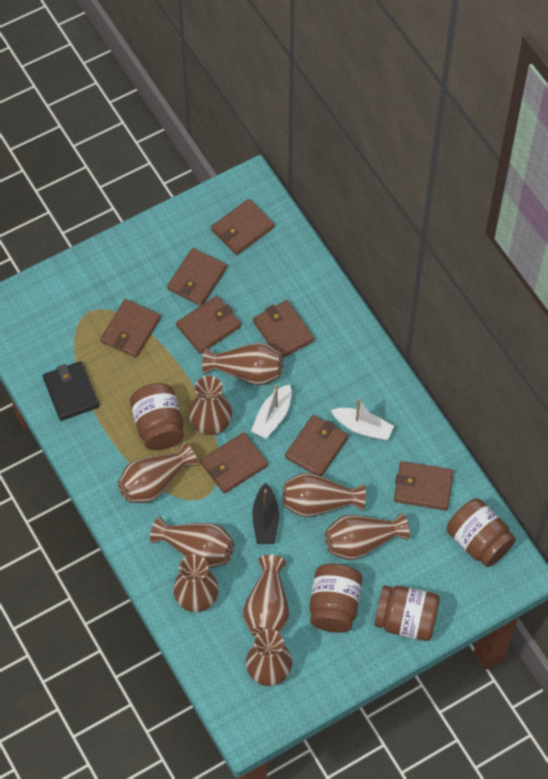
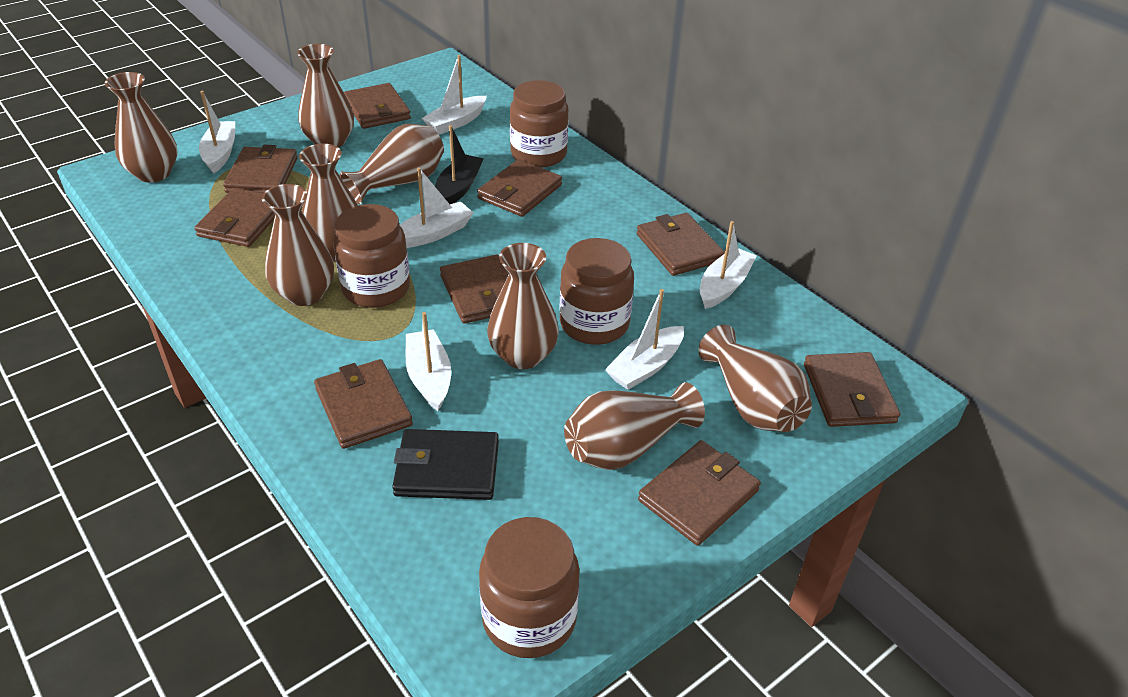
brown vase: [118,442,197,503] [150,516,234,568] [173,554,219,612] [189,376,232,435] [202,342,283,385] [243,555,289,637] [246,629,292,686] [283,473,366,517] [325,513,410,560] = 9 -> [105,72,178,183] [262,184,334,306] [297,44,354,148] [299,144,358,261] [340,124,444,204] [487,243,559,369] [564,382,705,470] [698,324,812,432] = 8
brown wallet: [100,299,161,358] [167,248,227,306] [176,296,241,354] [200,432,268,494] [211,199,275,255] [253,300,314,358] [285,415,348,477] [394,461,454,511] = 8 -> [195,188,275,247] [223,145,298,193] [314,359,413,449] [344,83,411,129] [440,255,509,324] [477,159,562,217] [637,213,725,276] [638,440,761,546] [804,352,900,427] = 9
white boat: [251,384,292,438] [331,399,394,440] = 2 -> [199,91,235,173] [400,167,473,248] [406,312,451,411] [421,55,487,135] [605,289,684,390] [700,221,757,309] = 6

